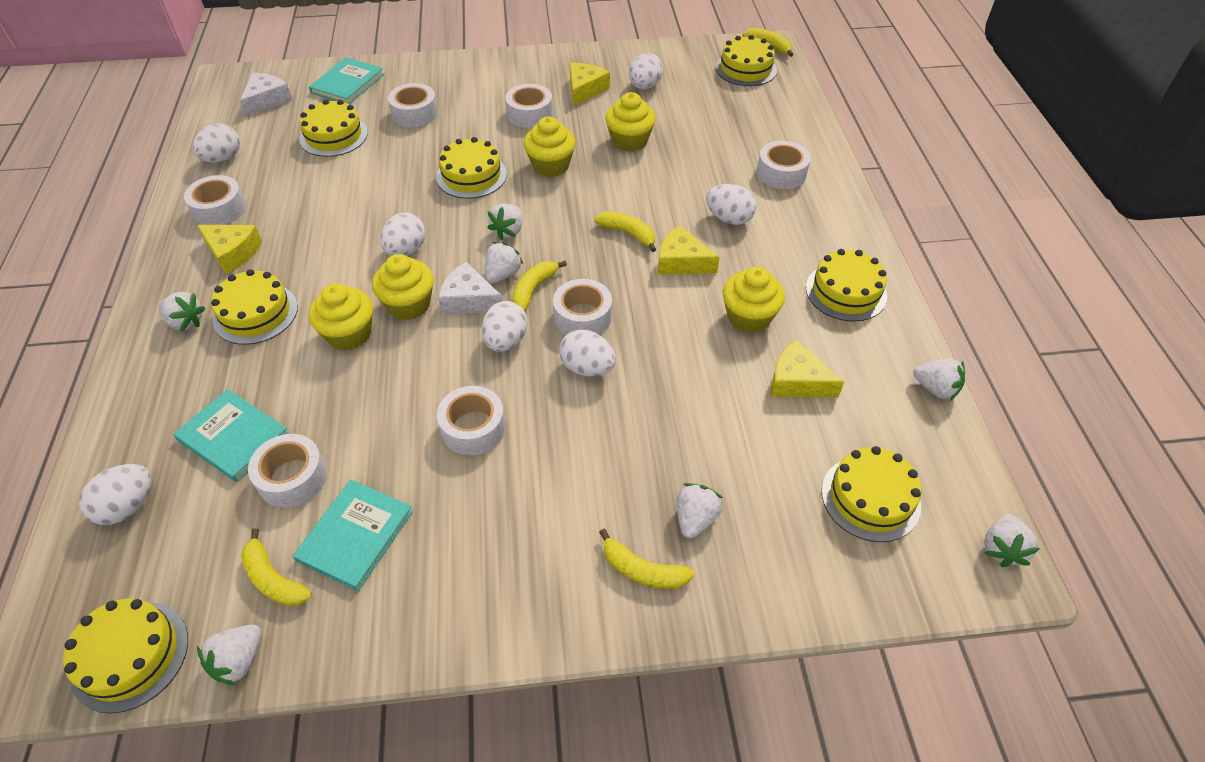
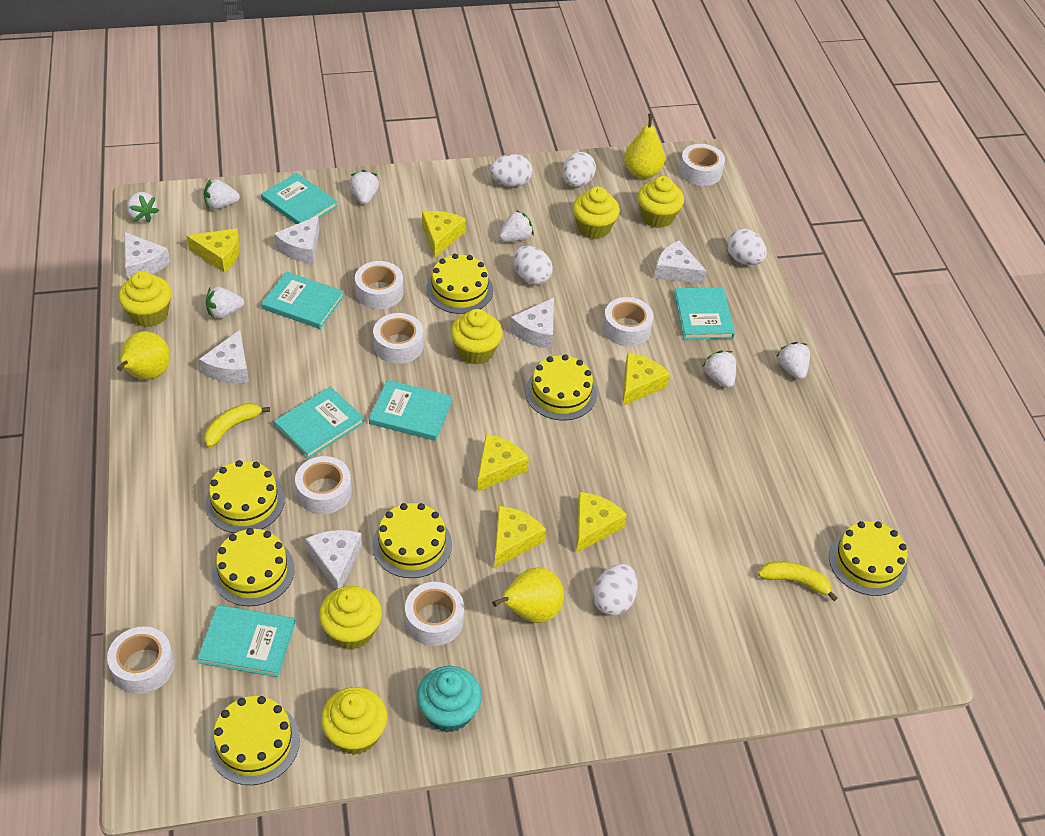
turquoise book: [173,389,290,482] [293,480,413,591] [309,57,384,104] = 3 -> [197,605,295,677] [261,173,338,224] [261,272,344,329] [274,387,364,459] [369,380,453,441] [674,287,735,339] = 6
turquoise cupcake: none = 0 -> [417,666,482,733] = 1
white cheese: [239,73,292,117] [438,262,503,314] = 2 -> [124,232,170,279] [199,330,249,383] [274,216,319,264] [306,530,362,590] [510,298,554,349] [654,240,707,285] = 6
white egg: [79,464,151,525] [192,123,240,163] [381,213,425,256] [482,301,528,352] [559,329,616,376] [629,53,663,89] [706,184,756,225] = 7 -> [490,154,532,187] [513,246,553,285] [563,152,596,187] [593,564,638,616] [727,229,767,265] = 5
yellow banana: [241,528,312,607] [512,261,567,311] [594,211,656,252] [599,529,694,589] [742,28,793,57] = 5 -> [204,403,270,447] [758,561,838,601] = 2
yellow cheese: [197,225,262,274] [570,63,610,106] [658,225,720,275] [771,340,844,398] = 4 -> [186,228,240,273] [422,211,466,258] [477,434,529,492] [494,506,546,568] [576,492,627,553] [623,353,670,406] = 6
yellow cupcake: [309,283,373,351] [372,254,434,320] [524,116,576,177] [605,92,656,152] [723,266,785,333] = 5 -> [118,271,172,327] [319,586,382,650] [321,687,387,755] [451,309,503,365] [573,187,620,239] [638,176,684,228] = 6
yellow pear: none = 0 -> [117,331,170,380] [492,567,564,623] [624,113,665,179] = 3

